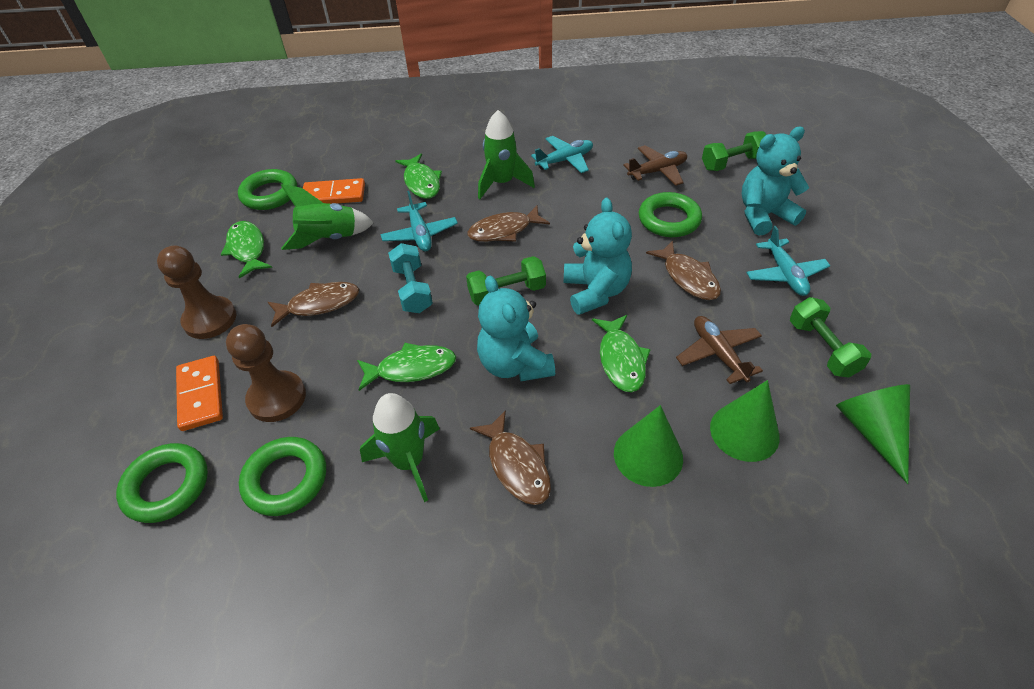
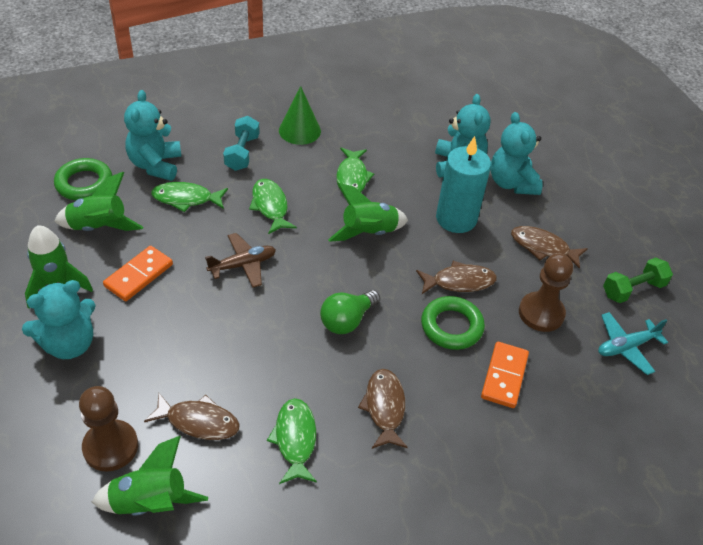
brown plane: [623,145,687,186] [676,316,763,384] = 2 -> [205,233,276,288] = 1
green cone: [614,405,683,487] [710,380,780,462] [836,384,910,484] = 3 -> [279,86,321,145] = 1
green dumbbell: [466,256,546,306] [702,131,766,171] [790,297,871,378] = 3 -> [603,257,673,303] = 1
green light bulb: none = 0 -> [320,290,380,334] = 1
green ring: [116,443,208,523] [238,169,297,210] [239,437,326,516] [639,192,702,237] = 4 -> [54,158,112,200] [421,296,485,350] = 2
green rocket: [281,184,374,250] [360,393,440,502] [478,110,535,199] = 3 -> [25,225,93,309] [54,172,143,231] [92,436,208,516] [328,183,408,242] = 4
turquoise candle: none = 0 -> [436,136,491,233] = 1
turquoise plane: [381,191,458,251] [531,136,593,173] [746,226,830,296] = 3 -> [598,312,668,375] = 1
turquoise teddy bear: [477,276,555,381] [564,198,632,315] [742,126,809,235] = 3 -> [22,280,96,359] [124,90,182,181] [435,94,491,177] [490,112,543,195] = 4

